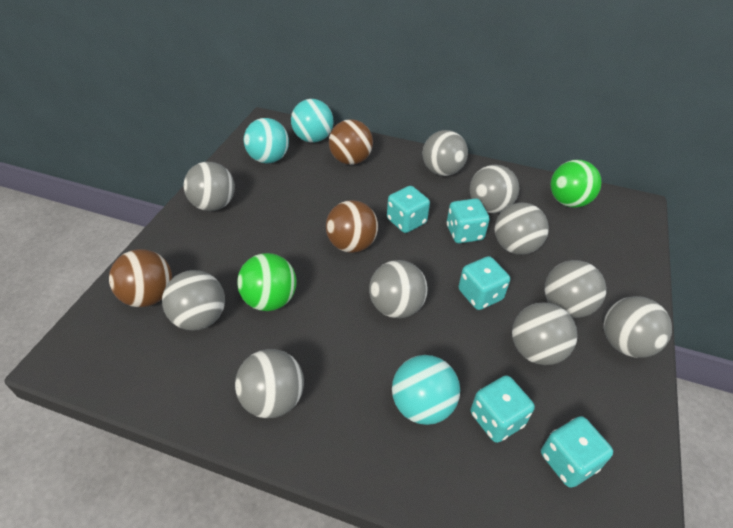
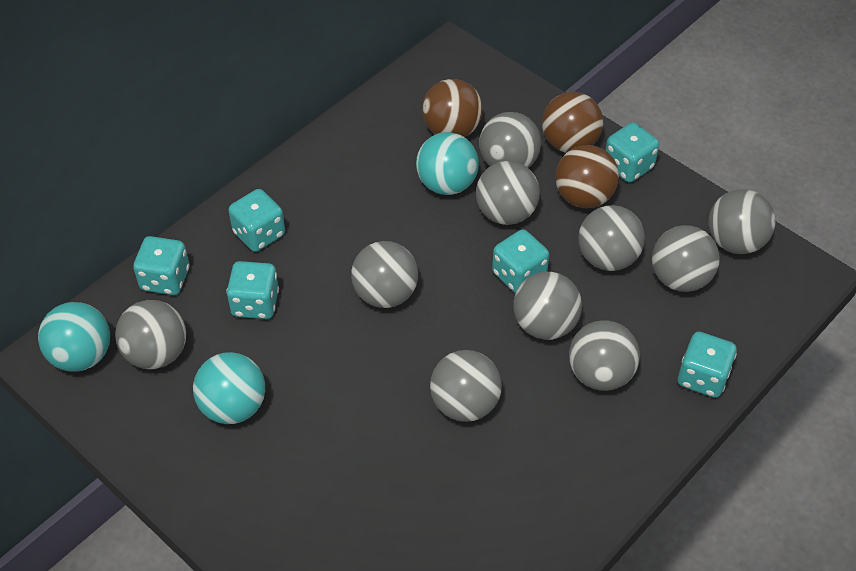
green ball: [237,253,297,311] [551,160,601,208] = 2 -> none = 0
turquoise dice: [387,186,430,233] [447,198,490,243] [458,256,510,310] [471,375,535,443] [541,416,613,488] = 5 -> [133,236,189,295] [226,261,279,319] [228,189,285,252] [492,229,549,293] [606,122,659,183] [678,332,737,398] = 6

